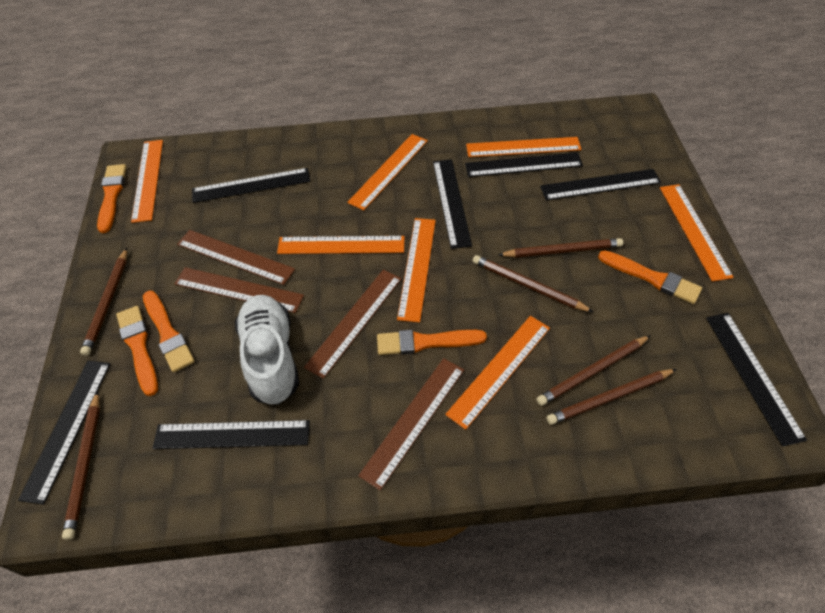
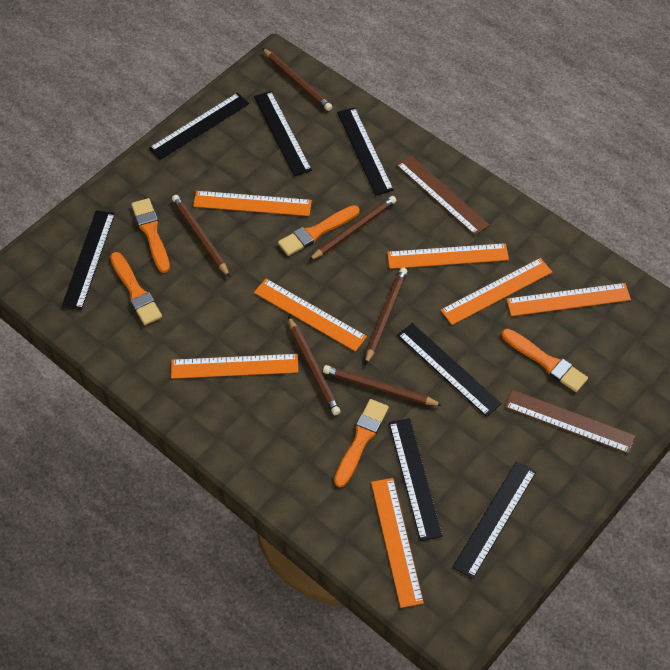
brown ruler: [174,267,304,313] [177,230,295,285] [304,270,402,379] [358,358,464,491] = 4 -> [396,155,489,235] [505,390,635,454] = 2
white shoe: [235,295,299,405] = 1 -> none = 0

